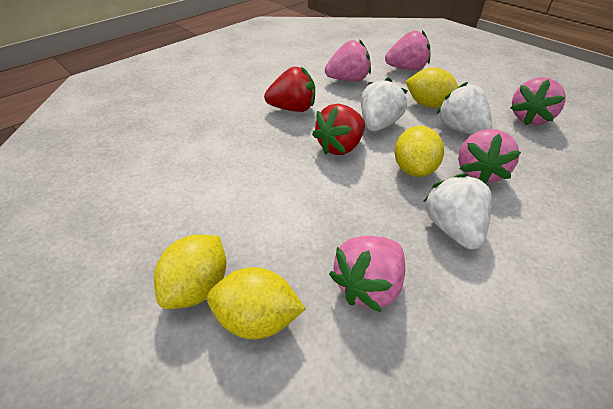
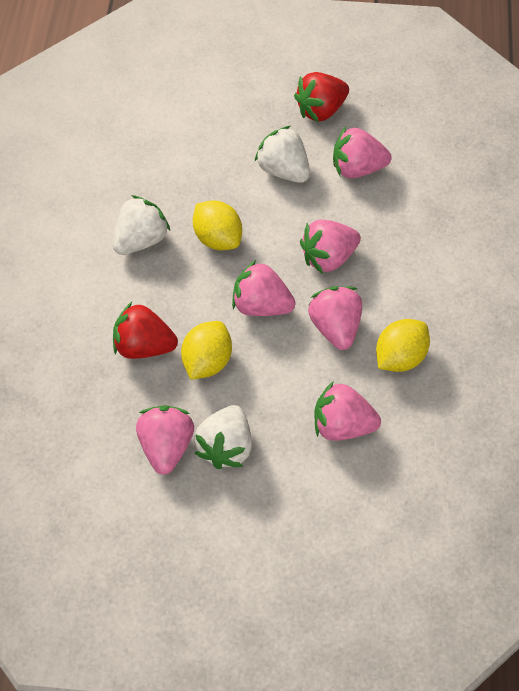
pink strawberry: [325,39,371,81] [329,236,405,312] [385,30,430,70] [458,129,521,184] [511,77,566,125] = 5 -> [136,405,194,475] [232,260,295,316] [300,220,361,274] [308,286,362,350] [314,381,381,441] [333,127,392,179] = 6
yellow lemon: [154,235,226,309] [207,267,305,339] [394,126,444,177] [405,68,459,108] = 4 -> [181,321,232,380] [193,201,242,250] [376,319,430,372] = 3

